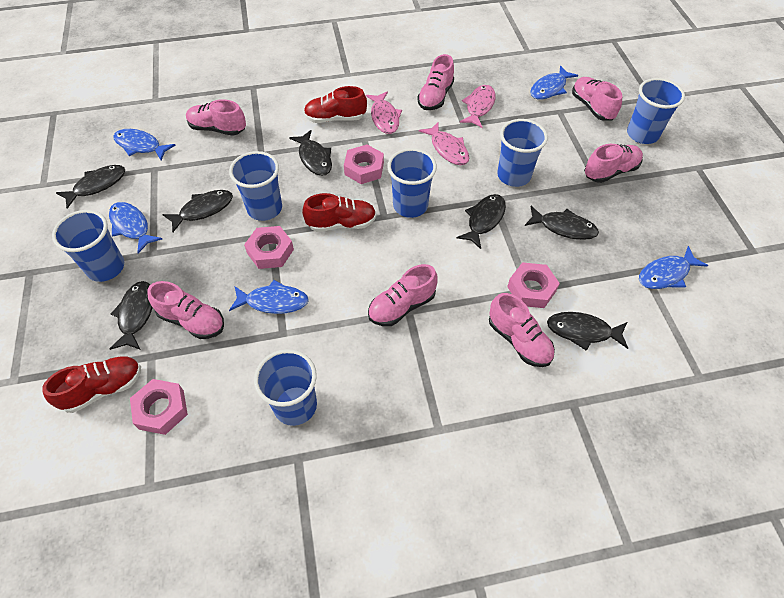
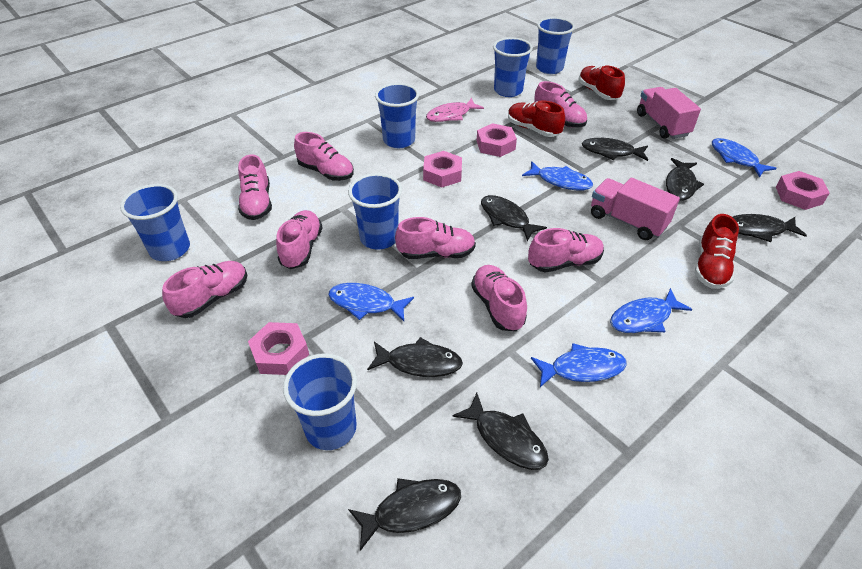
pink fish: [366,91,402,134] [419,122,469,165] [460,85,496,128] = 3 -> [426,98,484,122] = 1
pink shoe: [147,281,224,339] [186,99,246,136] [368,264,438,326] [417,54,454,110] [489,293,555,367] [572,77,622,121] [584,144,643,183] = 7 -> [162,261,248,318] [238,154,272,220] [276,210,322,269] [294,132,354,181] [395,217,476,259] [471,265,527,331] [528,228,604,273] [534,81,587,128] = 8
pink truck: none = 0 -> [591,178,680,240] [637,87,701,139] = 2

